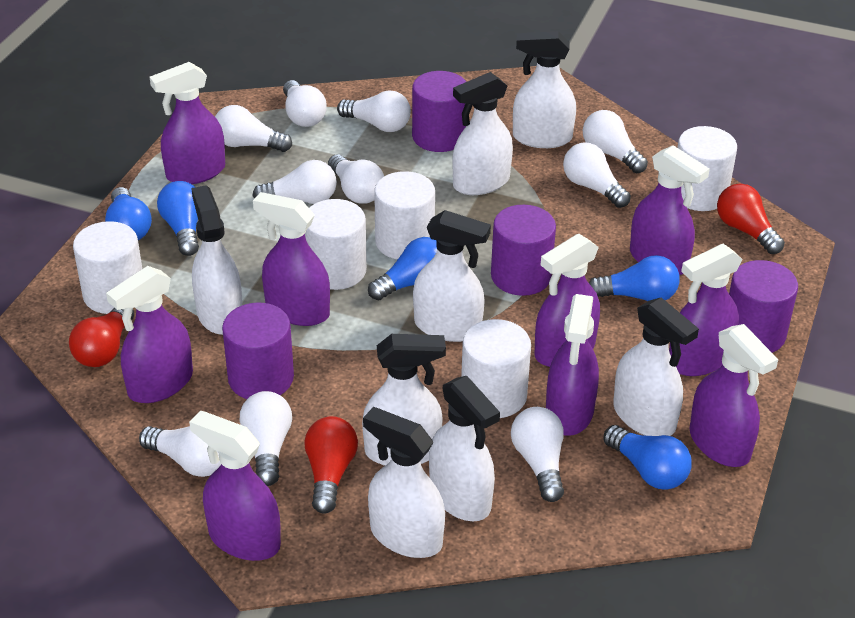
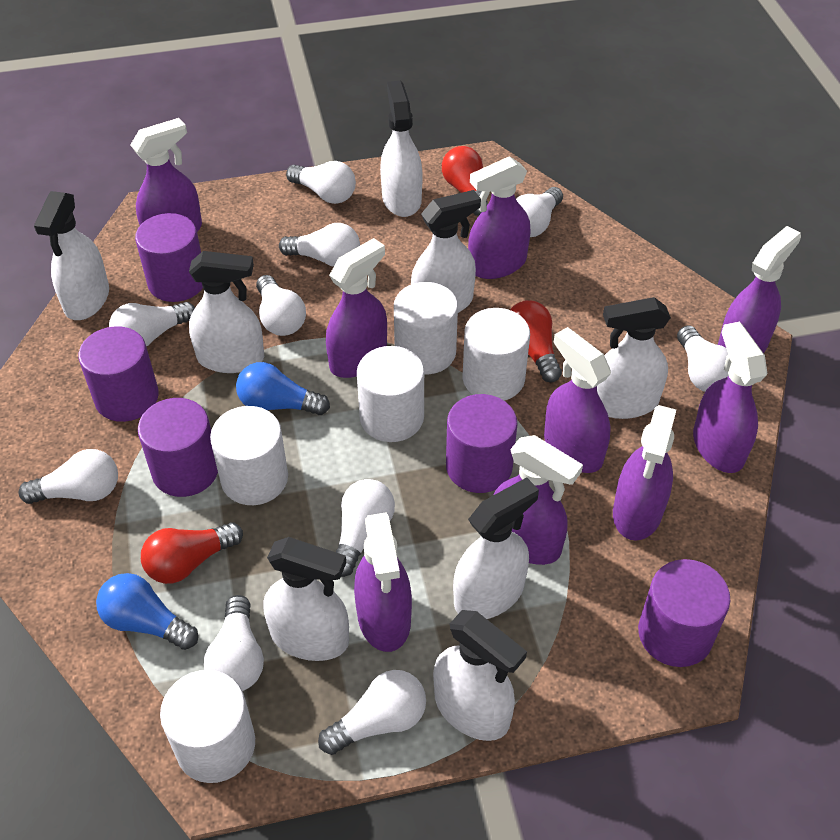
blue light bulb: [105,187,152,240] [157,181,199,256] [368,237,437,301] [589,255,680,301] [603,425,692,490] = 5 -> [96,573,198,650] [236,362,330,415] = 2
purple cylinder: [222,303,294,399] [412,71,466,152] [491,205,556,296] [729,260,798,353] = 4 -> [78,326,159,422] [135,213,203,302] [138,398,218,497] [446,394,517,493] [638,559,730,667] = 5

